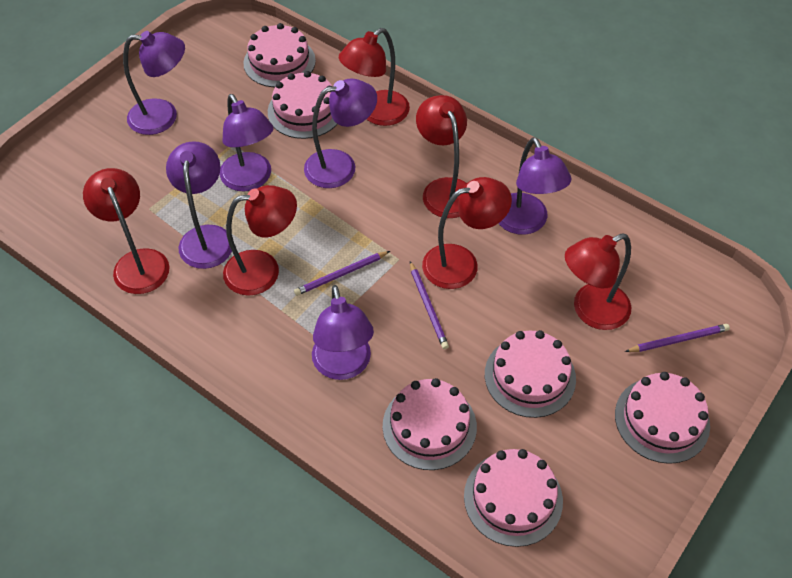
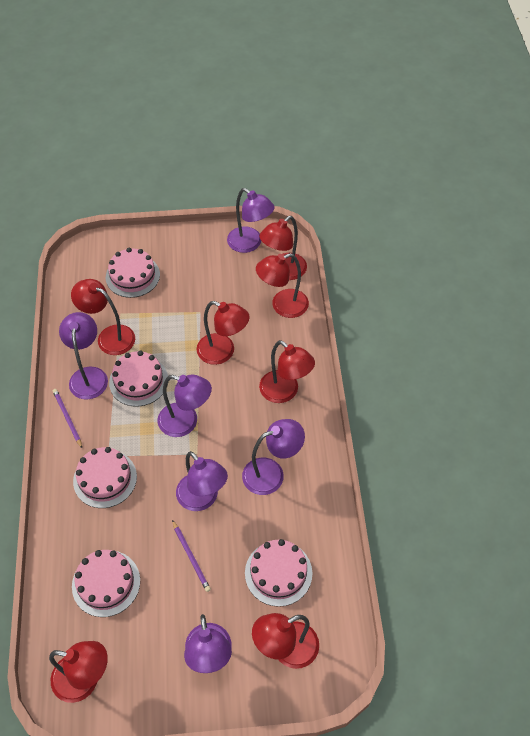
pink cake: [243,23,316,87] [268,71,337,139] [383,378,477,470] [464,449,563,547] [485,330,576,418] [615,372,710,464] = 6 -> [72,550,140,617] [73,447,137,508] [106,248,160,298] [109,351,168,407] [245,539,312,607] = 5
purple pencil: [294,251,390,296] [410,261,449,349] [625,324,730,352] = 3 -> [53,389,82,448] [172,520,211,592] = 2
red lamp: [83,168,170,294] [223,185,297,296] [339,28,410,126] [416,95,467,218] [422,177,512,289] [565,234,631,330] = 6 -> [49,641,108,703] [71,279,135,355] [196,301,250,365] [252,613,319,669] [256,253,309,318] [259,216,307,280] [259,340,315,403] = 7

